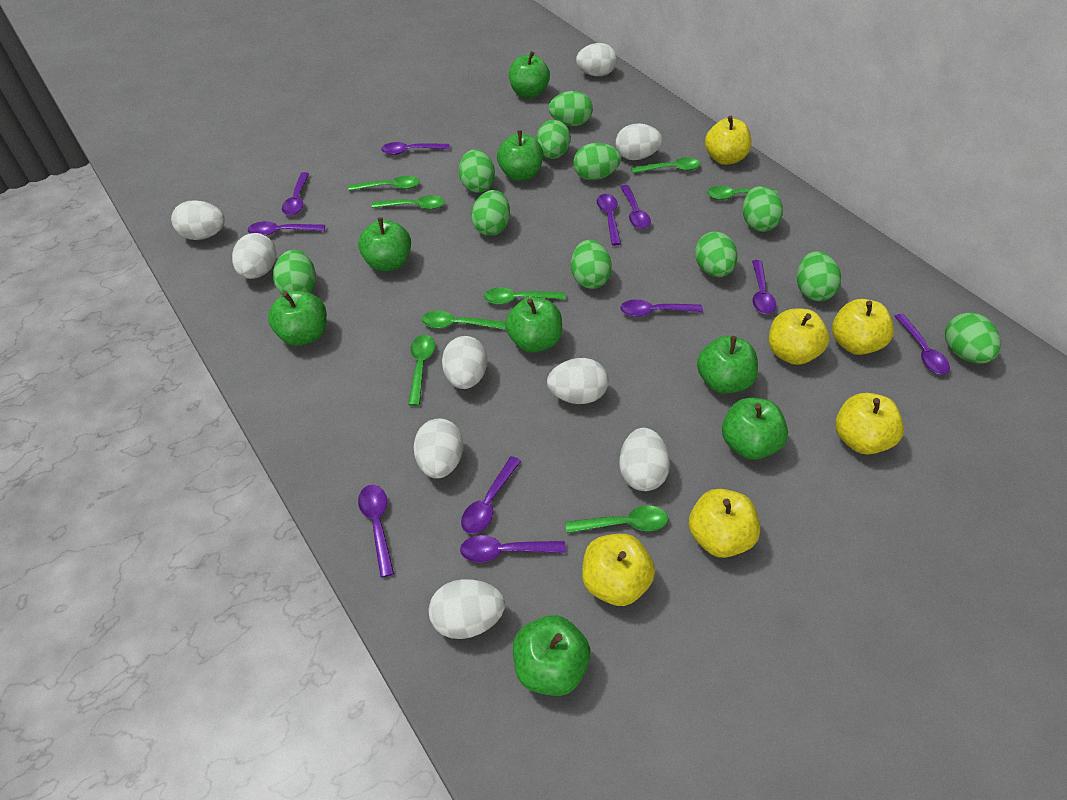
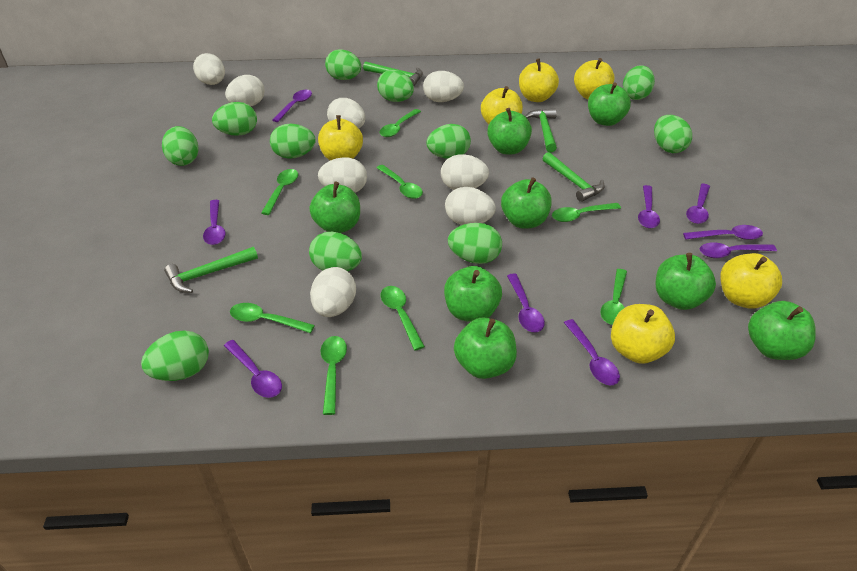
green hammer: none = 0 -> [164,247,258,293] [363,62,423,86] [525,108,557,152] [542,152,605,202] = 4
purple spoon: [248,221,325,236] [282,172,309,216] [358,485,394,578] [381,142,450,155] [460,535,566,562] [461,456,521,534] [597,194,621,245] [620,185,651,229] [620,299,703,317] [752,260,776,314] [895,314,950,374] = 11 -> [203,200,226,245] [224,340,282,398] [272,90,312,122] [507,273,545,332] [564,319,620,385] [638,185,660,228] [683,225,763,240] [686,184,710,224] [700,242,777,258] = 9
white egg: [171,200,225,240] [232,233,277,279] [414,418,464,479] [429,579,505,639] [442,336,487,389] [547,358,609,404] [576,43,617,76] [615,123,662,160] [619,428,670,491] = 9 -> [193,53,225,85] [225,75,265,106] [310,267,356,317] [318,157,367,193] [327,98,365,129] [423,71,464,102] [441,154,489,190] [445,187,496,225] = 8

